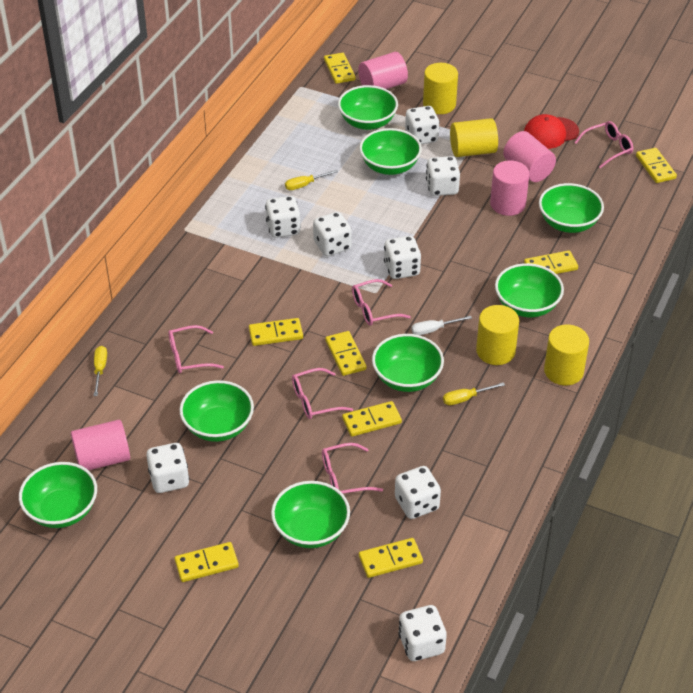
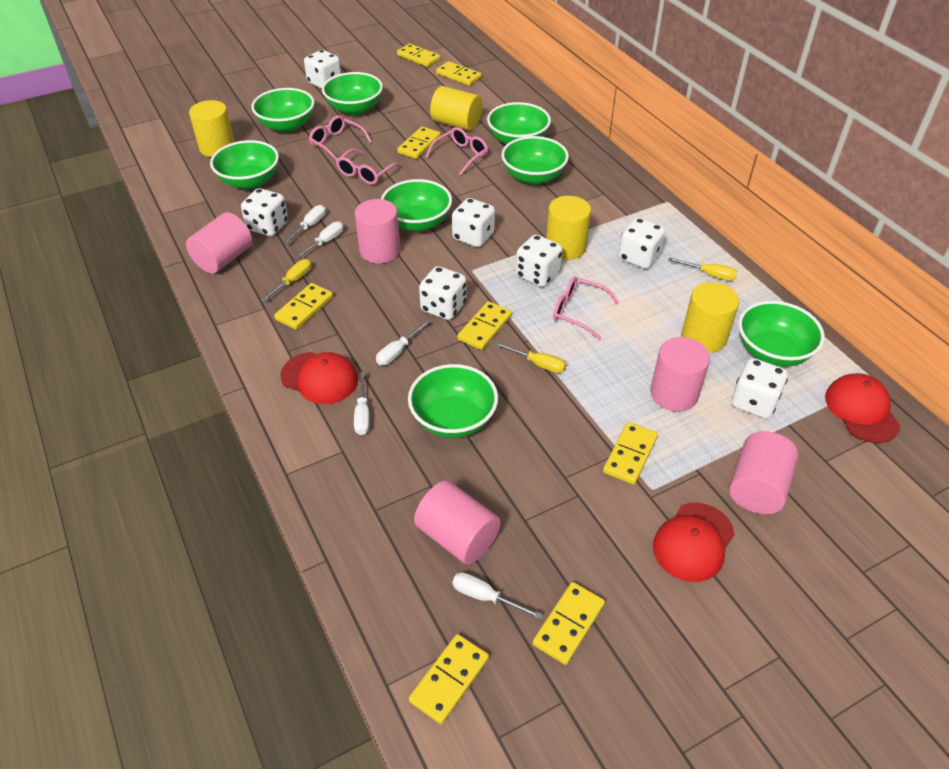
pink cylinder: [71,420,130,470] [358,52,408,89] [490,160,529,216] [503,131,556,182] = 4 -> [186,212,252,274] [355,199,400,263] [414,480,501,564] [650,337,710,412] [729,431,798,514] = 5
pink glasses: [168,325,224,374] [292,368,353,419] [322,443,383,493] [352,279,411,326] [574,121,633,168] = 5 -> [309,115,372,160] [336,149,401,185] [426,127,488,175] [553,276,619,339] = 4
red cap: [524,114,579,149] = 1 -> [280,352,358,404] [653,503,735,582] [825,373,900,443] = 3
white dice: [146,443,189,493] [265,196,301,238] [313,212,351,256] [384,236,421,279] [395,466,441,519] [398,605,447,661] [405,106,440,144] [426,156,460,196] = 8 -> [241,188,288,236] [304,50,341,89] [419,266,467,320] [452,198,495,247] [516,234,562,287] [618,218,665,269] [731,358,788,419] = 7
white screwdriver: [411,316,472,335] = 1 -> [283,205,326,244] [295,221,344,259] [354,372,370,435] [376,320,430,365] [452,572,542,619] = 5

